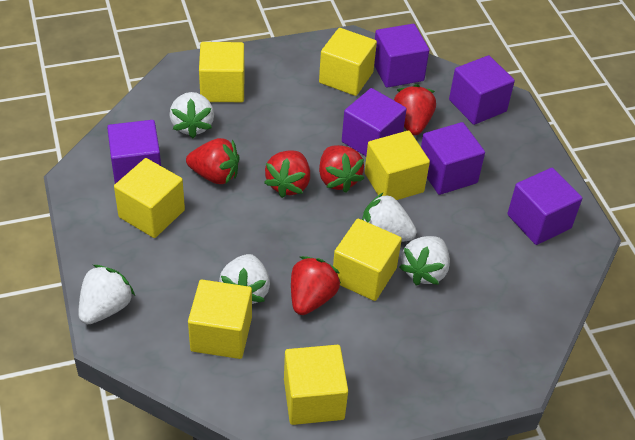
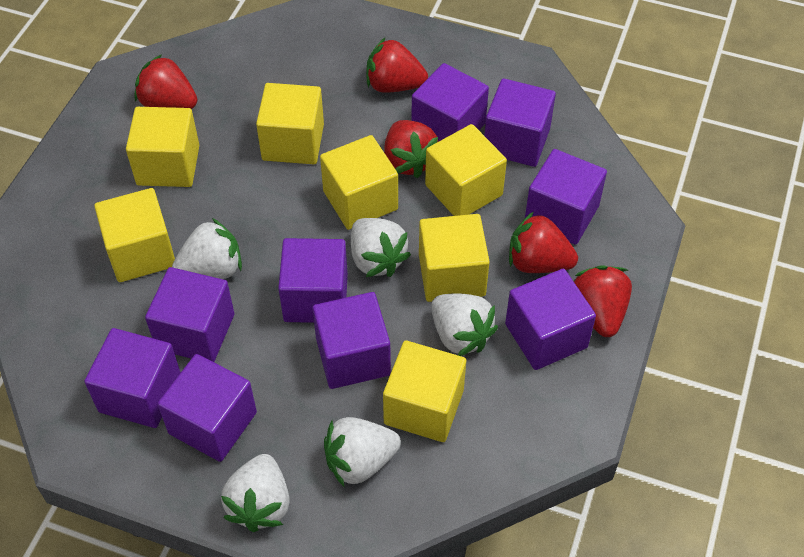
purple cube: [107,120,161,184] [342,88,407,156] [374,24,429,88] [421,122,485,195] [449,55,515,125] [507,168,582,245] = 6 -> [84,328,181,428] [145,267,234,362] [158,354,257,462] [278,238,348,323] [312,292,391,389] [411,63,489,142] [484,78,556,167] [505,269,596,370] [525,149,607,245] = 9

